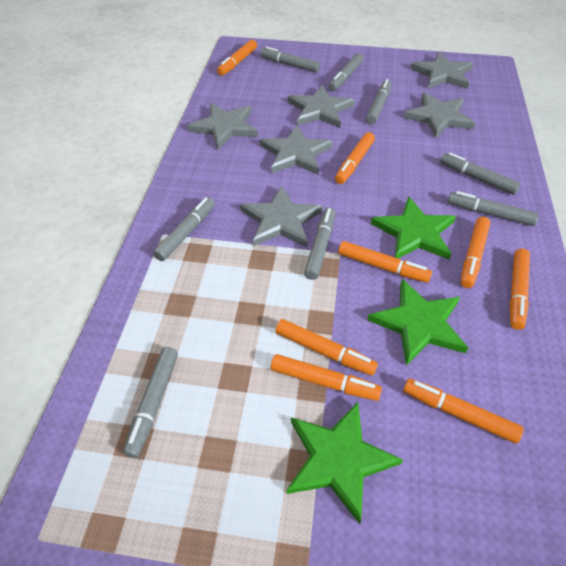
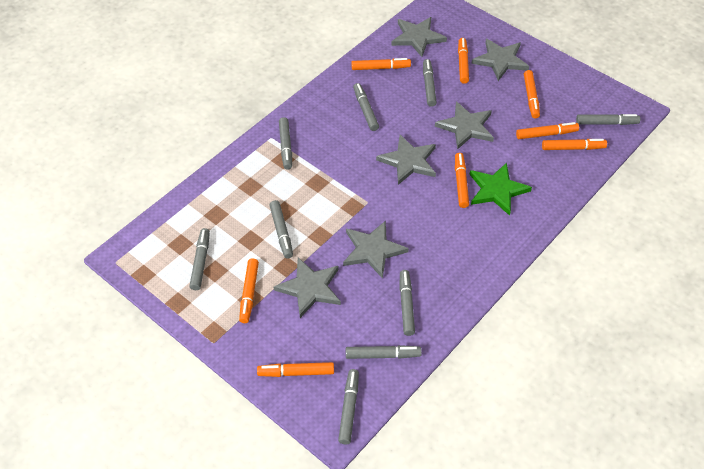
green star: [287,402,403,524] [367,279,468,365] [371,196,456,259] = 3 -> [469,163,532,216] = 1
grey marker: [123,347,178,458] [153,197,215,261] [261,47,320,72] [304,208,335,280] [329,53,364,91] [366,79,392,124] [440,152,521,195] [448,191,539,226] = 8 -> [189,228,210,290] [269,200,293,259] [279,117,292,169] [338,369,359,445] [346,345,422,359] [353,83,379,131] [400,270,415,336] [423,59,437,107] [576,114,640,125] = 9

